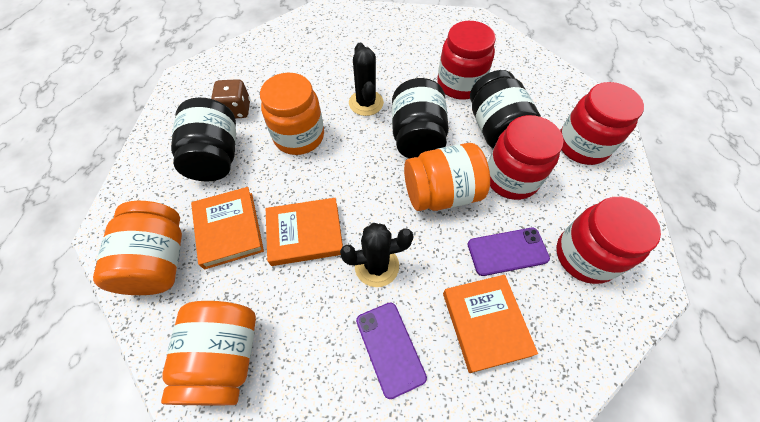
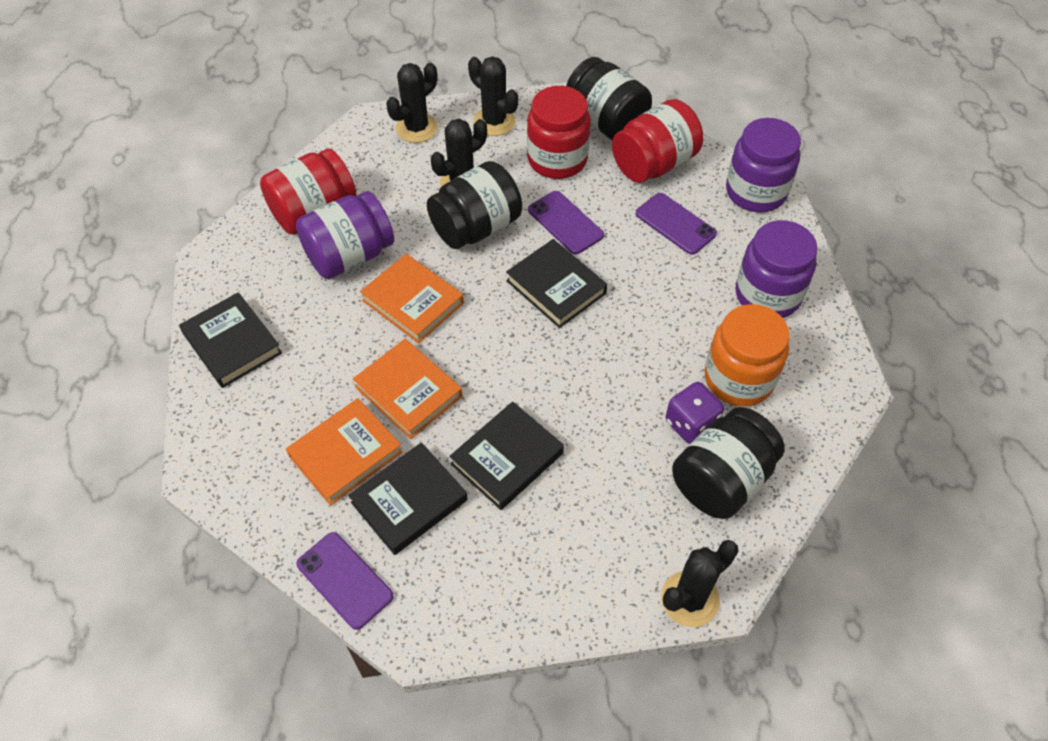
black book: none = 0 -> [179,292,282,388] [348,442,468,555] [449,401,564,510] [506,239,607,328] = 4
black cactus: [340,223,414,287] [349,43,384,116] = 2 -> [386,63,438,143] [431,119,487,187] [468,56,518,136] [661,540,738,627] = 4
brown dice: [211,79,250,118] = 1 -> none = 0
orange jar: [93,201,182,295] [161,301,256,405] [260,73,324,155] [404,143,490,211] = 4 -> [705,304,790,406] = 1
purple dice: none = 0 -> [666,382,724,444] = 1
purple jar: none = 0 -> [296,191,394,279] [726,118,801,213] [736,220,818,318] = 3
purple phone: [356,302,427,399] [468,228,550,276] = 2 -> [296,532,394,630] [528,191,604,254] [636,193,717,255] = 3
red jar: [437,21,496,100] [488,115,564,200] [556,197,661,284] [560,82,644,165] = 4 -> [260,148,356,235] [527,86,591,179] [612,99,703,183] = 3

